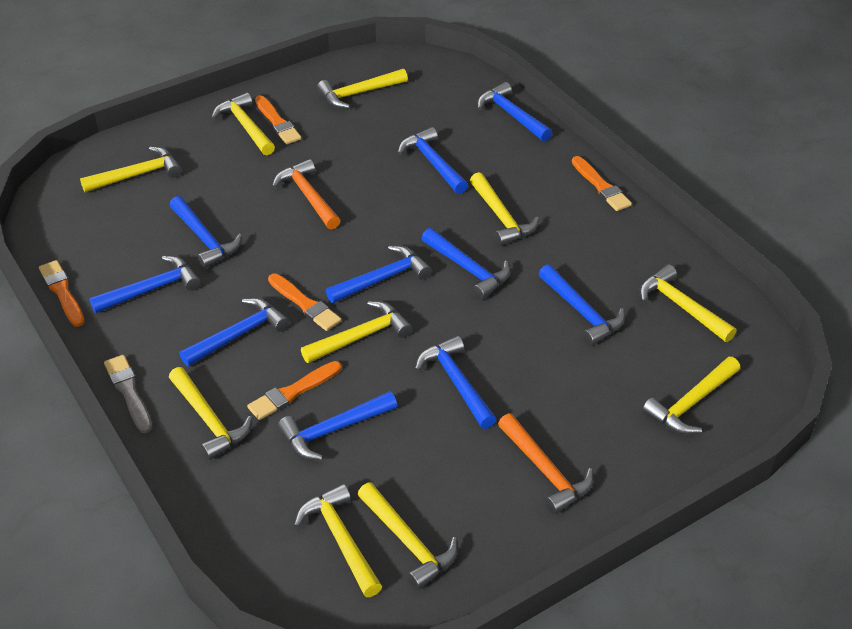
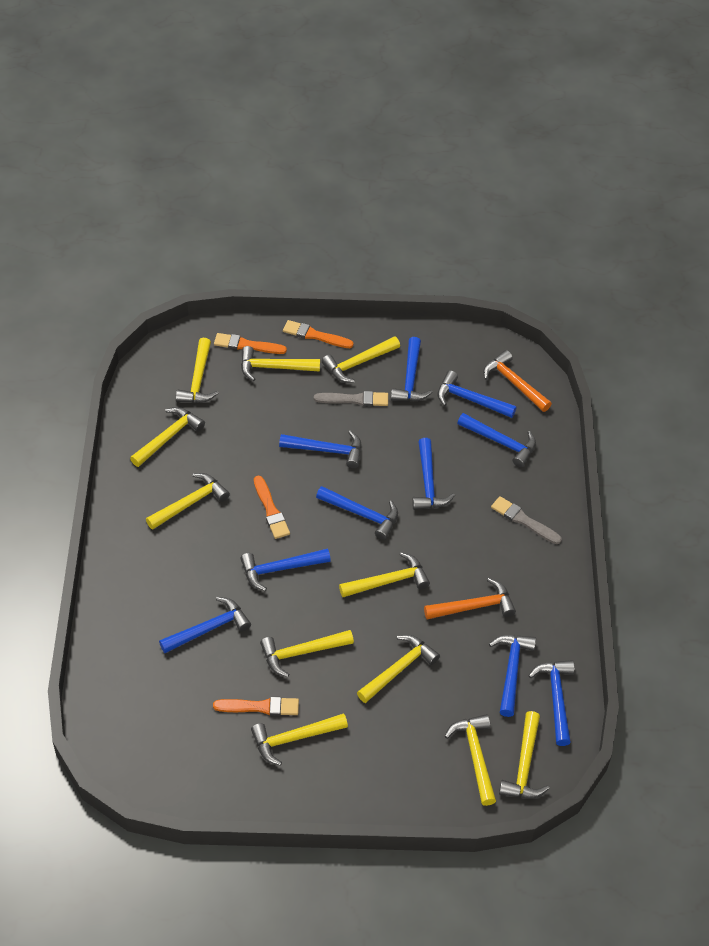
grey brush: [104,355,152,433] = 1 -> [314,391,388,406] [491,496,562,544] = 2
orange brush: [39,260,85,327] [247,361,342,420] [255,95,301,144] [268,273,342,331] [572,156,632,211] = 5 -> [213,697,299,716] [214,333,287,354] [254,475,290,539] [283,320,353,348] = 4
yellow hammer: [80,146,182,192] [169,367,252,460] [211,93,275,155] [294,484,382,597] [301,301,412,363] [317,69,408,109] [357,482,458,590] [470,172,539,246] [640,264,737,342] [642,357,740,434] = 10 -> [130,407,205,467] [146,473,230,530] [176,338,219,403] [241,346,320,381] [251,713,348,766] [260,630,354,677] [322,336,400,383] [339,552,430,597] [357,635,440,703] [444,714,496,806] [499,711,550,798] = 11

